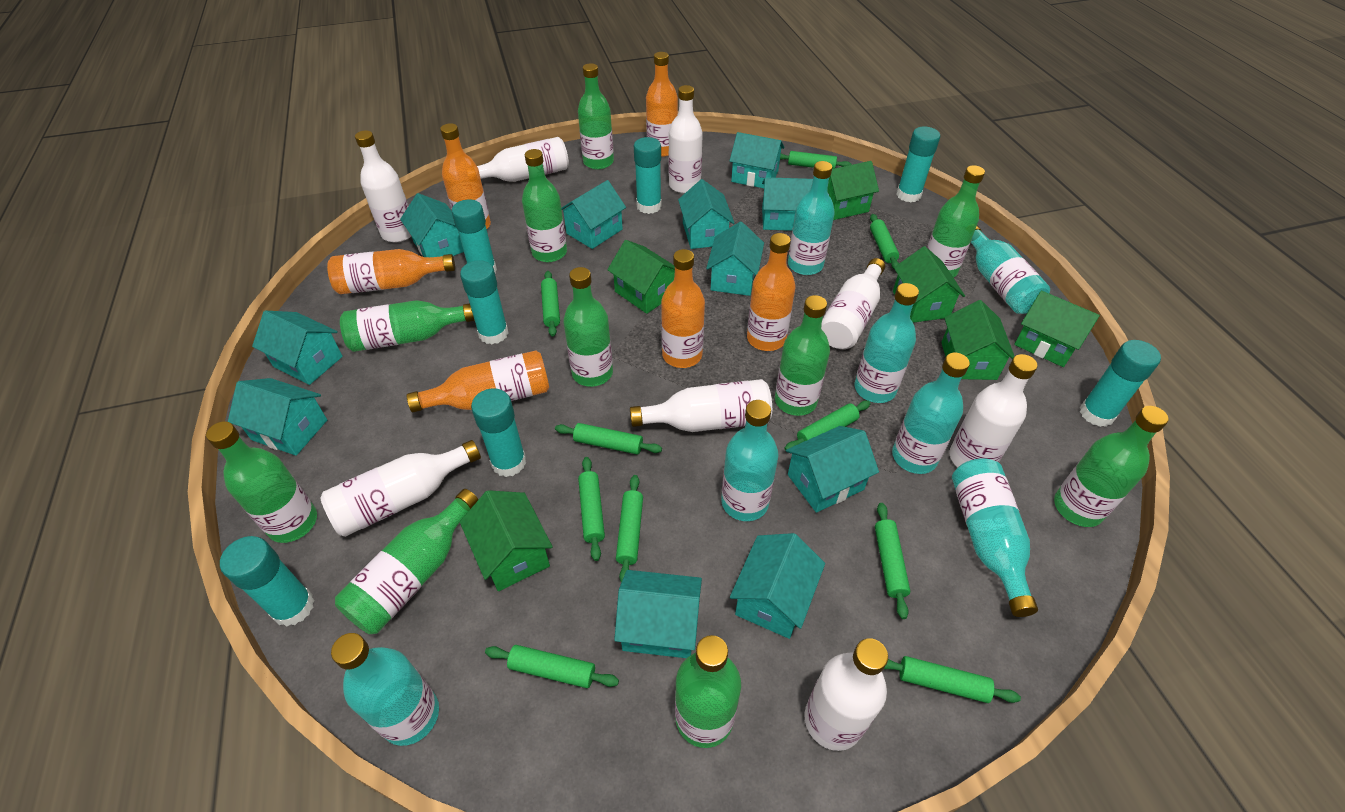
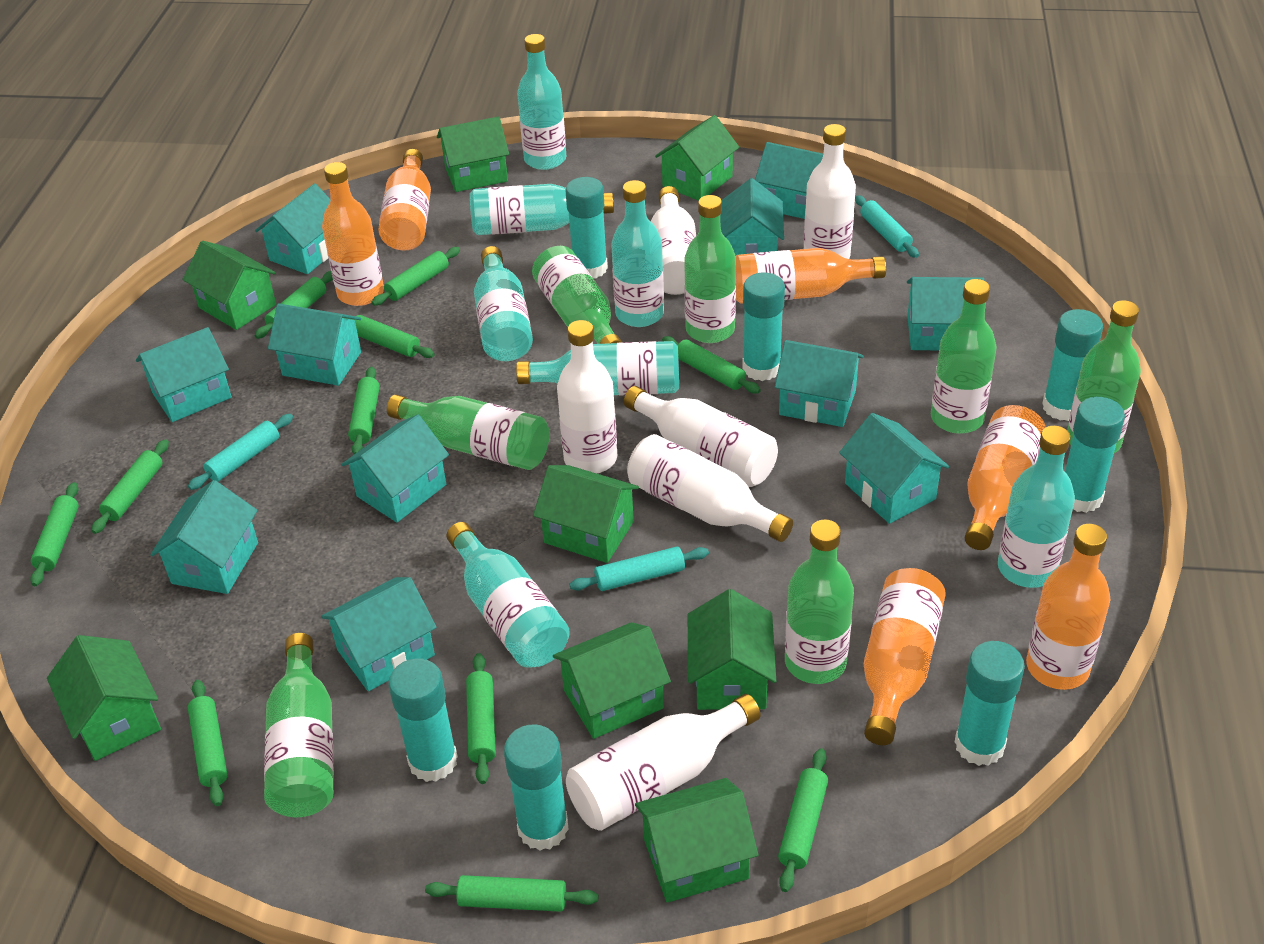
green bottle: [206,421,317,543] [335,489,479,634] [340,300,475,352] [522,149,567,262] [563,267,613,387] [578,63,614,170] [675,635,741,748] [775,295,830,416] [927,165,985,278] [1054,406,1168,527] = 10 -> [264,633,334,817] [387,394,549,470] [532,246,622,344] [684,195,736,343] [785,519,854,684] [931,279,997,434] [1067,300,1141,453] = 7
green house: [460,490,553,591] [607,240,675,314] [827,161,879,220] [893,246,965,323] [941,300,1015,380] [1014,291,1100,367] = 6 -> [47,635,161,761] [182,241,276,330] [437,116,509,192] [533,465,639,563] [553,622,671,739] [635,778,758,903] [655,115,739,201] [688,589,776,710] = 8
green rolling pin: [485,645,619,688] [541,271,560,337] [555,423,662,454] [578,457,605,561] [616,475,643,583] [780,151,851,169] [784,401,871,451] [870,214,899,269] [875,503,910,619] [884,656,1021,703] = 10 -> [30,482,79,586] [91,439,169,534] [188,680,228,806] [255,271,333,339] [342,315,434,358] [348,367,380,454] [371,247,460,306] [425,875,599,912] [466,653,496,784] [662,336,761,394] [778,748,828,892] = 11
turquoise rolling pin: none = 0 -> [188,414,293,490] [569,546,709,591] [855,195,919,258] = 3
white bottle: [320,440,481,537] [355,130,411,242] [477,137,569,182] [630,379,772,432] [668,85,703,193] [805,638,888,751] [821,258,885,349] [949,354,1038,467] = 8 -> [557,320,617,473] [566,694,761,831] [624,386,778,487] [627,434,793,542] [651,186,696,295] [804,124,856,259] = 6

